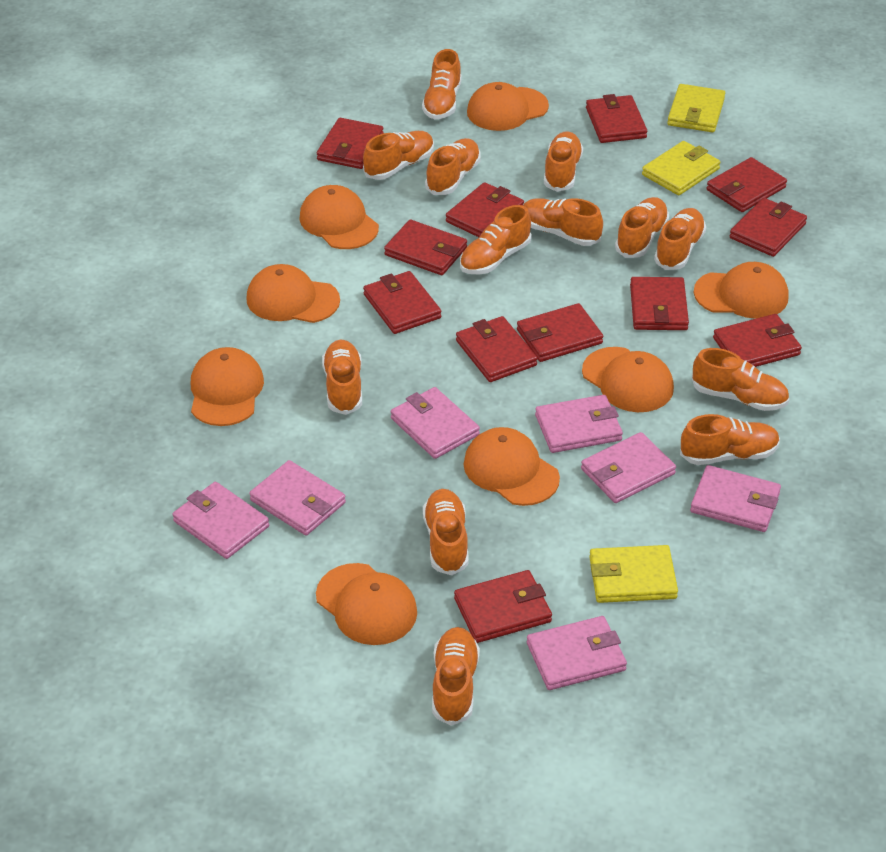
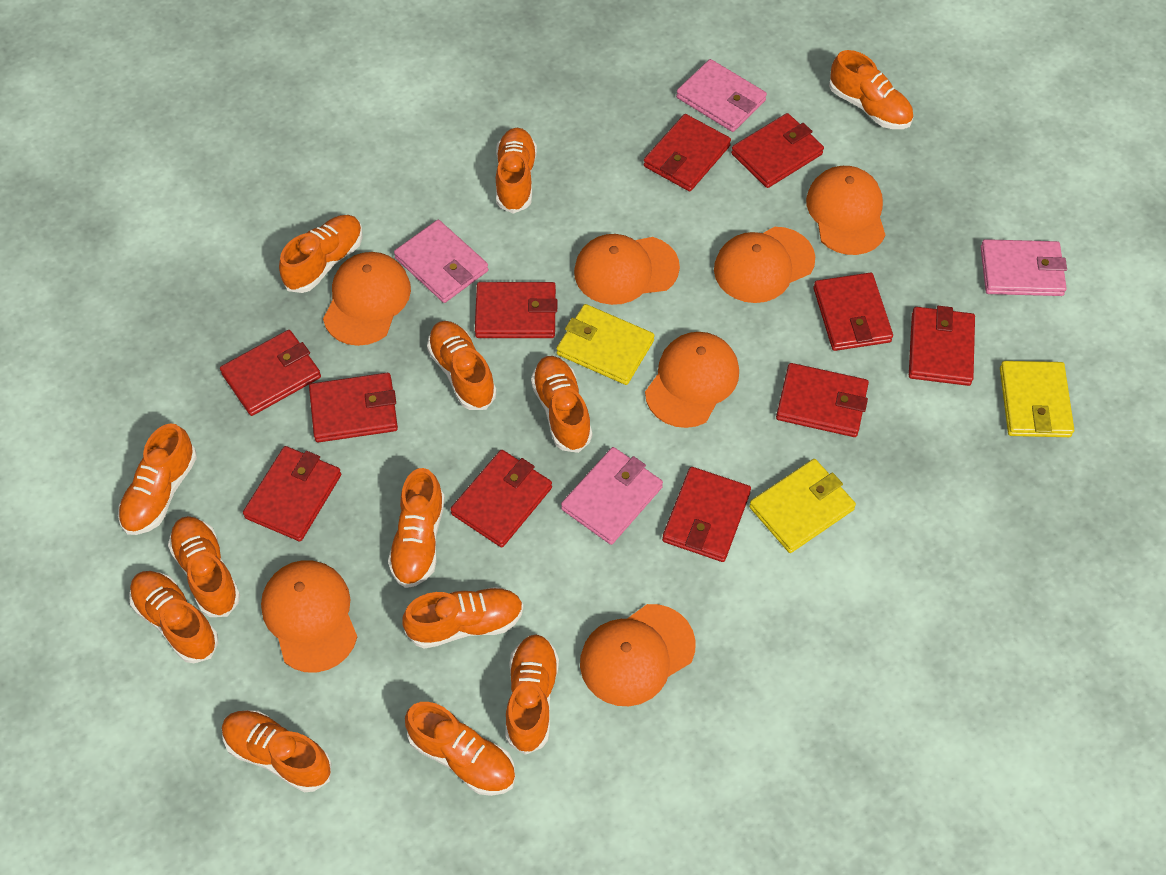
orange cap: [191,347,264,426] [246,264,340,323] [299,185,379,249] [316,563,417,645] [464,427,560,506] [467,82,549,131] [582,347,674,412] [694,262,789,319] = 8 -> [261,560,357,673] [323,252,411,346] [574,234,680,305] [580,604,696,706] [645,332,739,428] [714,227,815,303] [806,166,885,255] = 7
pink wallet: [172,482,269,559] [249,460,346,535] [391,387,480,459] [527,616,627,690] [535,395,623,453] [581,432,676,503] [690,465,781,532] = 7 -> [394,220,489,303] [561,447,663,545] [676,59,767,132] [980,239,1067,296] = 4
red wallet: [317,118,384,169] [363,271,441,334] [384,220,467,275] [446,182,524,237] [454,570,552,643] [456,316,538,382] [517,303,603,362] [586,94,647,143] [630,277,689,330] [707,157,787,212] [713,314,802,367] [730,198,807,257] = 12 -> [220,330,321,416] [243,446,341,541] [309,373,398,443] [450,450,552,548] [475,282,557,338] [644,114,731,191] [662,467,751,562] [731,113,824,188] [776,363,869,437] [813,273,893,351] [909,306,975,386] = 11

